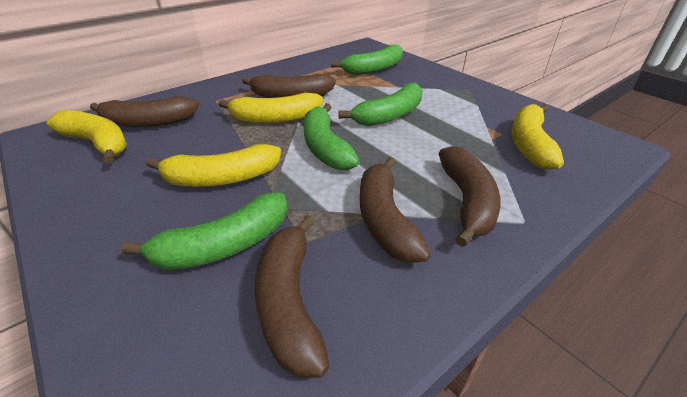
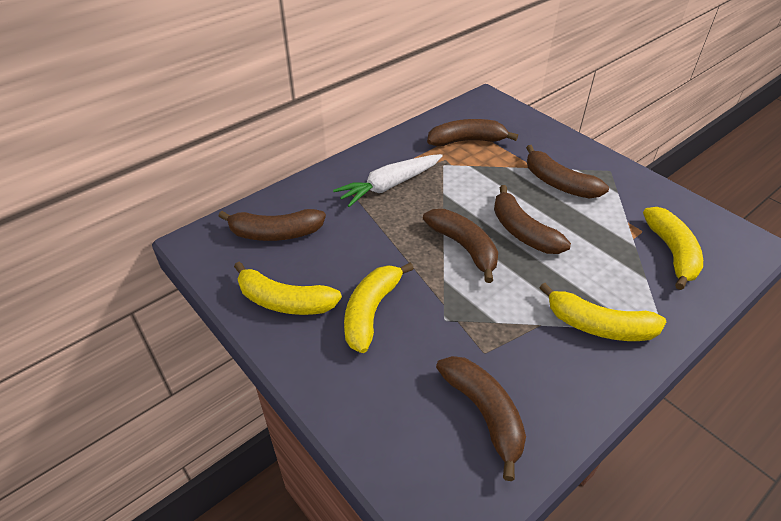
brown banana: [90,96,199,127] [242,74,336,98] [255,215,329,378] [360,157,431,263] [438,146,501,247] = 5 -> [219,209,326,241] [423,209,498,283] [427,119,518,147] [436,356,526,481] [494,185,571,254] [526,145,609,198] = 6
green banana: [122,192,288,270] [303,103,360,170] [331,44,403,75] [338,83,423,126] = 4 -> none = 0
white carrot: none = 0 -> [333,154,443,207] = 1

